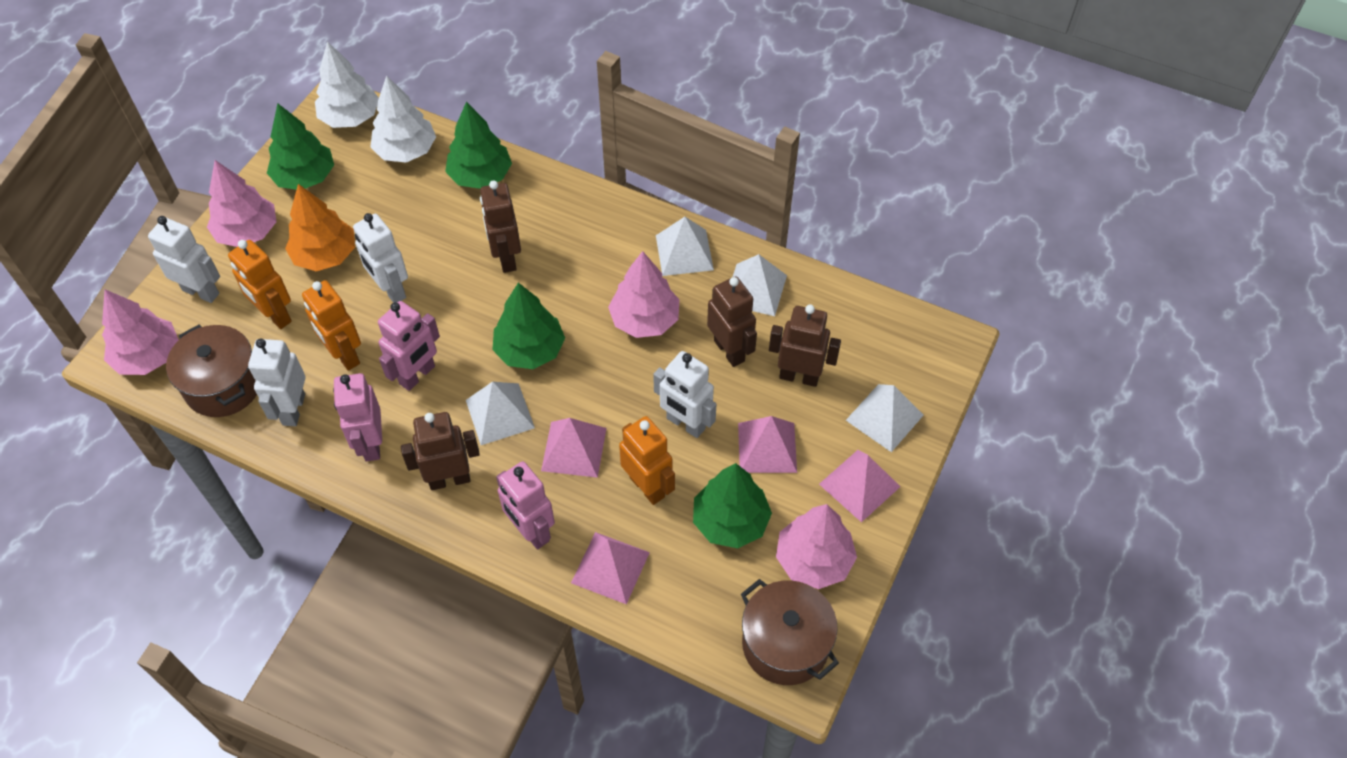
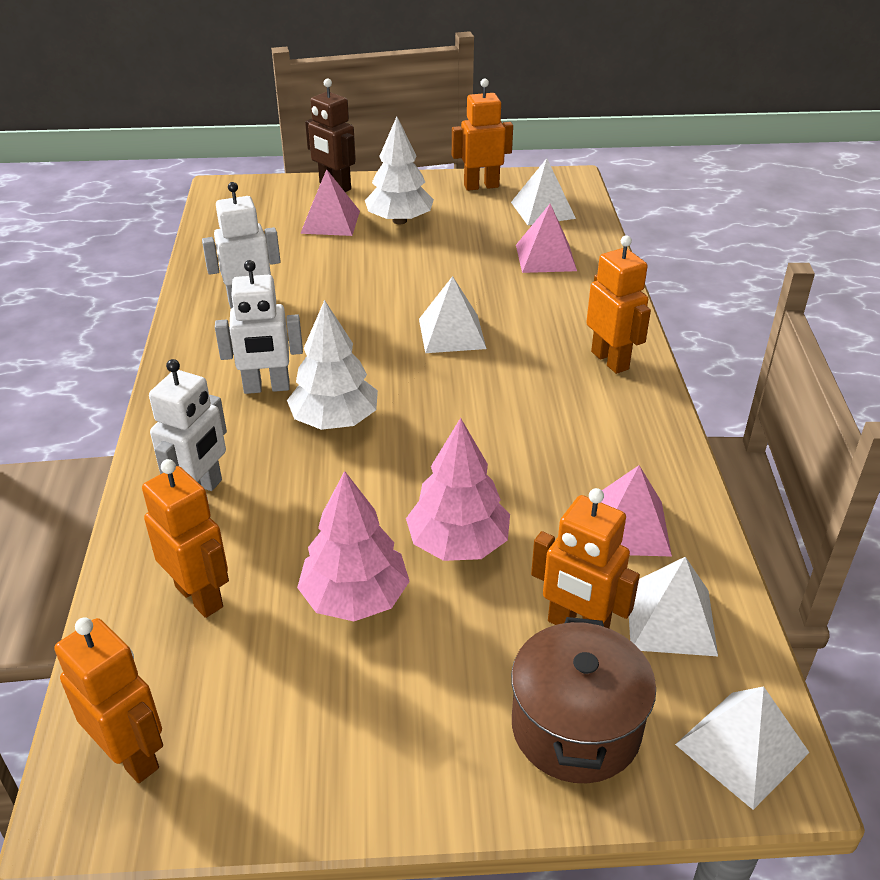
brown pot: [166,325,257,417] [741,579,839,685] = 2 -> [511,617,656,783] = 1
brown robot: [401,412,480,490] [480,180,521,273] [707,276,757,367] [769,305,841,387] = 4 -> [305,79,356,192] = 1
green tree: [267,103,334,190] [445,102,512,189] [492,283,565,369] [693,463,772,548] = 4 -> none = 0
orange robot: [228,240,292,329] [302,280,361,371] [619,416,675,505] = 3 -> [54,617,163,783] [142,459,229,618] [452,79,513,191] [531,488,640,628] [586,235,651,374] = 5
orange tree: [285,184,355,271] = 1 -> none = 0
pink pyramid: [541,418,607,478] [571,532,650,604] [738,416,797,473] [819,450,900,523] = 4 -> [300,169,360,236] [516,204,577,273] [601,465,672,557] = 3
pink robot: [333,373,382,461] [378,301,440,391] [496,461,555,549] = 3 -> none = 0
pink tree: [102,289,179,375] [207,160,277,247] [608,251,680,338] [776,504,857,589] = 4 -> [297,471,410,621] [406,418,510,561] = 2
white robot: [148,216,220,303] [248,339,306,426] [353,213,408,303] [653,351,716,438] = 4 -> [149,359,227,491] [202,182,281,308] [215,260,303,394] = 3

